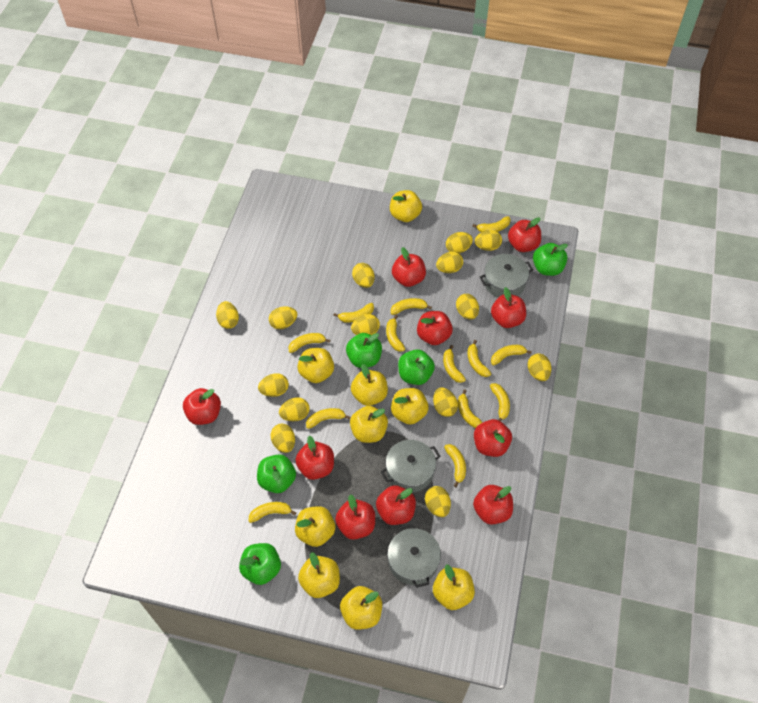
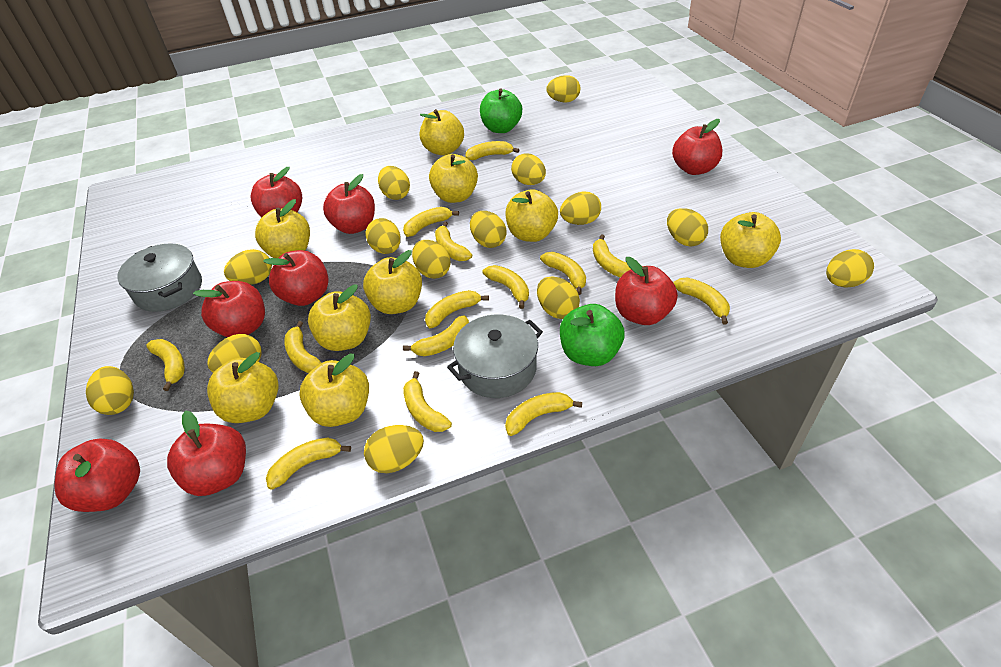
green apple: [239,543,281,585] [257,454,296,493] [346,333,382,368] [398,349,435,385] [533,243,568,276] = 5 -> [480,89,522,133] [560,304,625,366] = 2
grey pot: [381,440,440,493] [387,524,441,588] [480,254,533,298] = 3 -> [117,243,202,312] [447,314,543,398] = 2
red apple: [183,388,221,425] [295,436,334,480] [335,494,375,540] [376,485,416,525] [392,247,426,287] [417,311,453,345] [473,485,513,525] [474,419,512,457] [491,287,526,328] [508,217,541,252] = 10 -> [55,439,140,512] [167,410,246,496] [193,281,265,337] [250,167,302,217] [263,250,329,306] [323,174,375,234] [615,257,678,325] [672,119,723,175] = 8
yellow banana: [249,502,297,523] [288,333,330,353] [306,408,350,429] [333,303,374,323] [386,315,405,352] [391,298,432,315] [443,345,466,383] [444,444,466,487] [458,389,483,428] [467,340,491,377] [472,216,511,232] [490,383,510,421] [491,345,532,366] = 13 -> [146,339,185,391] [266,437,351,490] [284,321,322,373] [403,207,459,237] [403,315,469,356] [403,371,452,432] [425,290,489,328] [435,222,472,261] [466,141,519,160] [483,265,529,309] [505,392,582,436] [540,252,586,295] [593,235,631,278] [673,278,730,324] = 14

